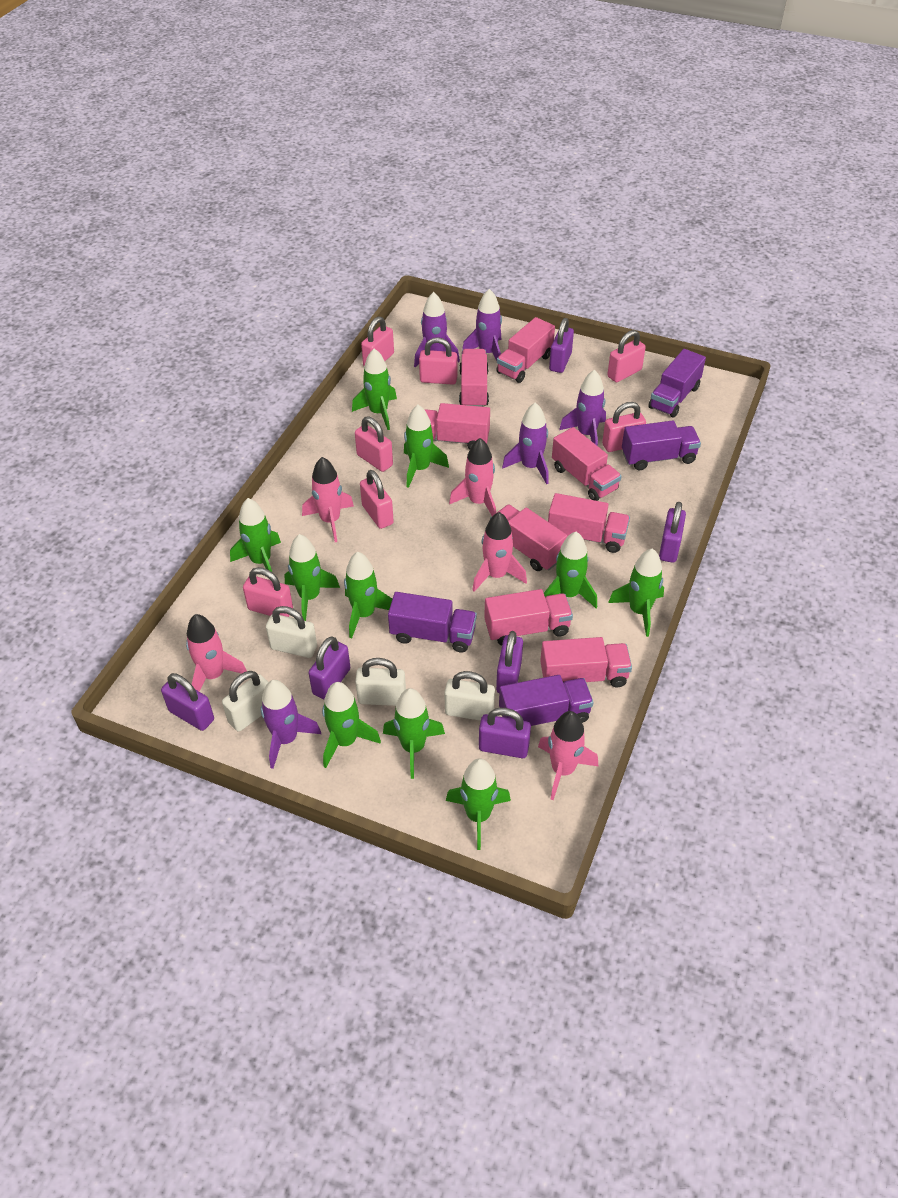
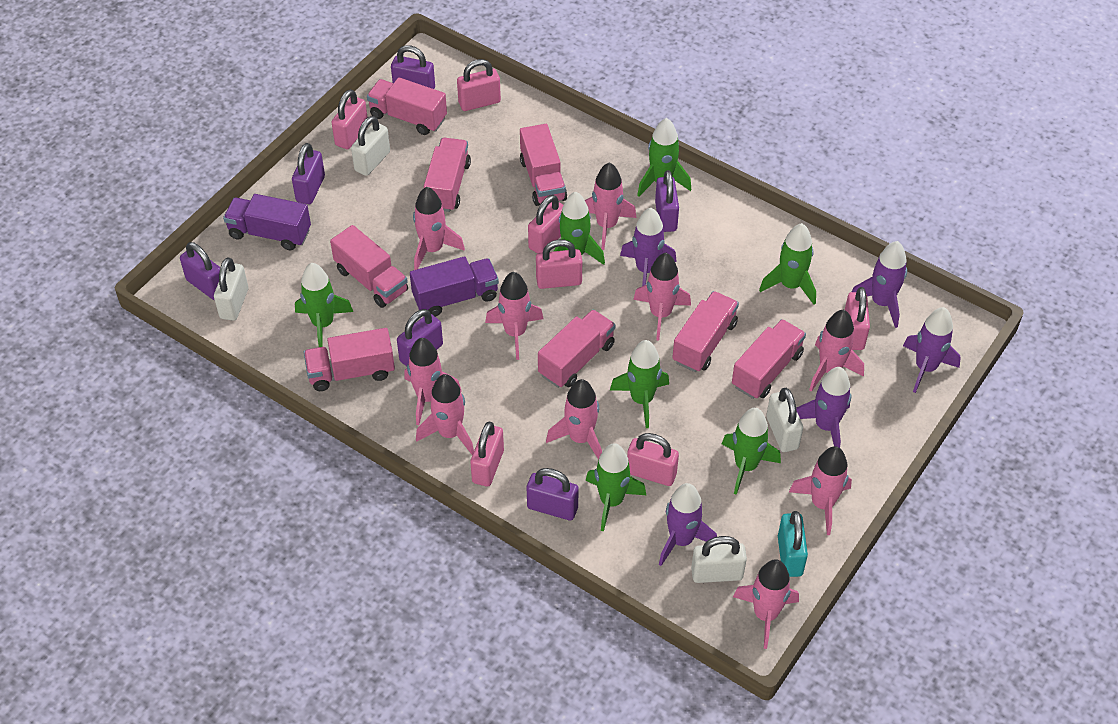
green rocket: [230,498,281,572] [284,534,340,621] [322,682,381,768] [344,552,392,638] [352,349,397,430] [383,688,445,779] [404,405,449,488] [446,758,511,850] [544,532,597,608] [608,548,664,637] = 10 -> [295,263,353,347] [554,191,605,265] [586,443,646,531] [610,340,669,428] [637,118,691,197] [722,408,781,495] [759,223,816,305] = 7
pink rocket: [186,614,247,692] [302,457,354,542] [449,438,496,516] [472,512,527,592] [538,711,599,800] = 5 -> [404,338,462,425] [413,187,465,270] [416,374,474,455] [485,272,544,360] [546,379,602,460] [585,162,637,250] [633,253,691,340] [733,559,799,649] [789,446,852,535] [809,310,864,392] = 10
purple truck: [388,592,477,653] [499,675,594,726] [622,420,701,470] [648,349,706,417] = 4 -> [223,194,311,250] [410,256,499,317] = 2
turquoise padlock: none = 0 -> [778,511,808,577] = 1

